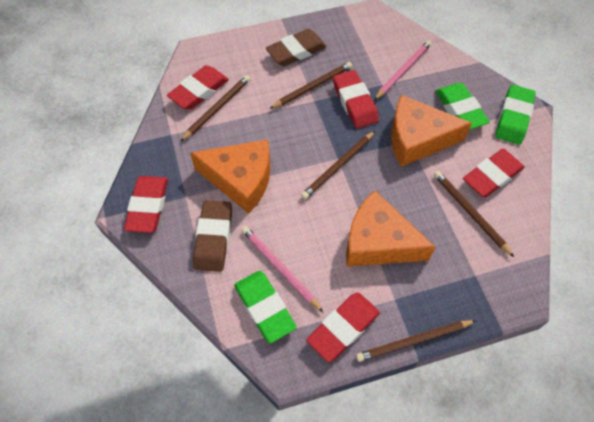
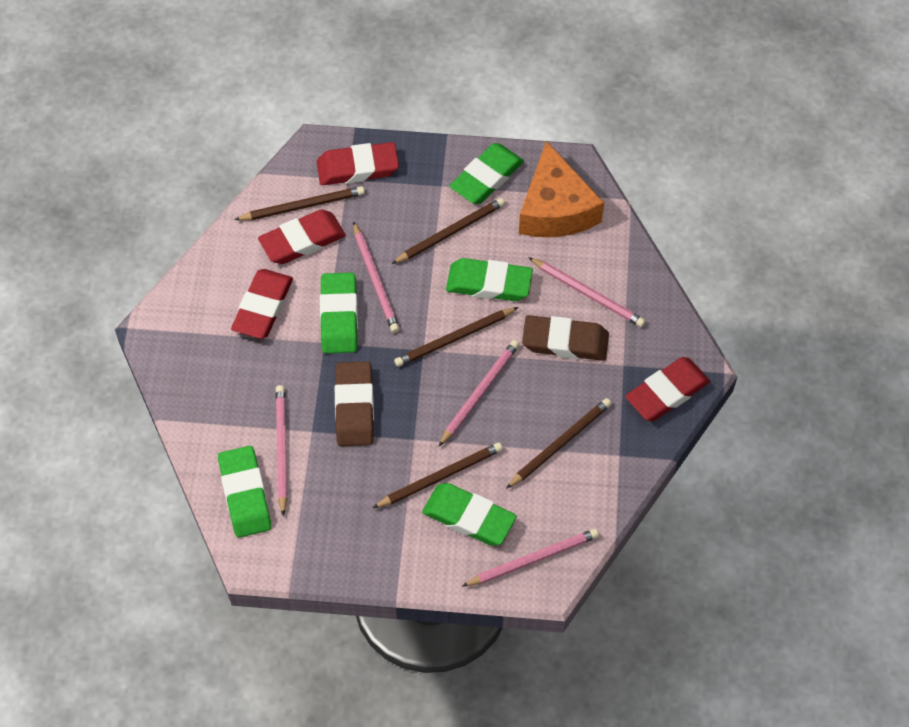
green eraser: [234,271,297,344] [435,83,490,130] [495,85,536,145] = 3 -> [218,446,272,538] [320,273,358,354] [422,483,517,546] [446,258,533,301] [449,143,524,204] = 5
orange cheese: [190,139,270,213] [346,191,436,267] [391,95,472,167] = 3 -> [519,141,604,237] = 1
pink pencil: [242,226,323,312] [374,40,432,100] = 2 -> [276,385,287,516] [353,221,400,333] [439,340,519,446] [462,528,599,586] [528,257,646,327] = 5
red eraser: [124,176,168,233] [167,65,229,110] [306,292,380,362] [333,70,379,129] [463,149,525,198] = 5 -> [231,269,293,339] [258,209,346,264] [317,142,399,185] [625,357,710,421] = 4

